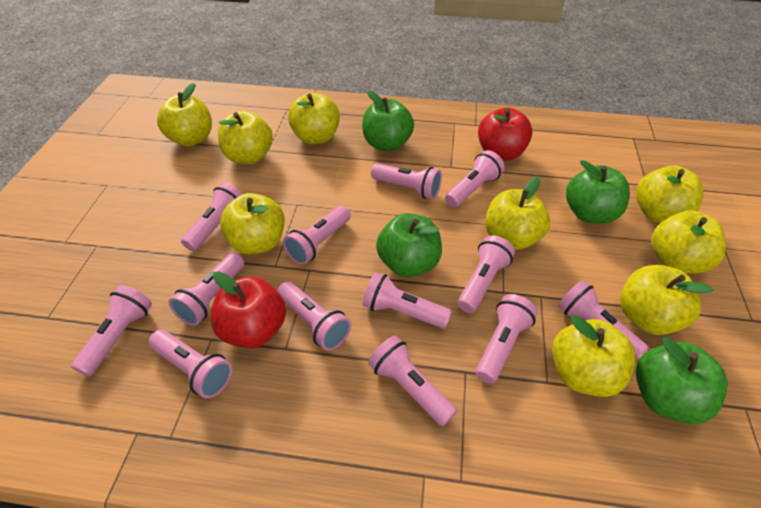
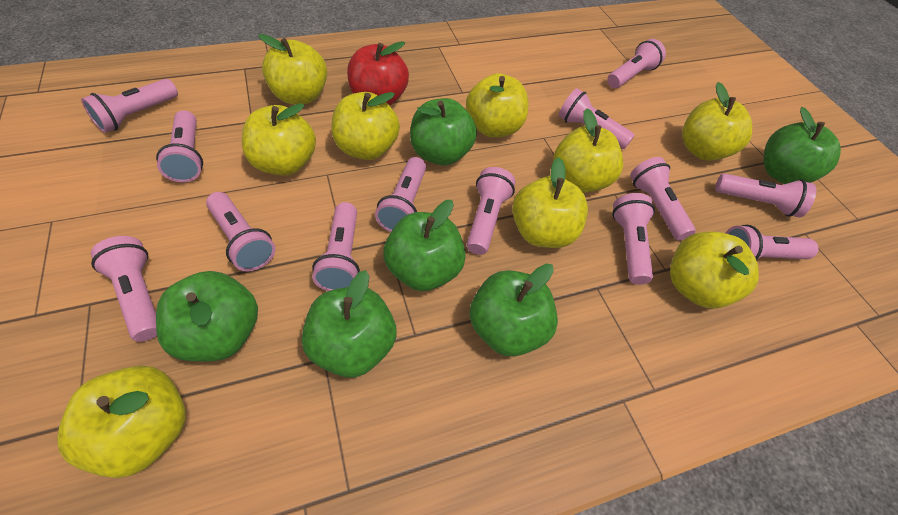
green apple: [362,91,414,151] [376,213,442,277] [566,160,630,224] [636,337,728,424] = 4 -> [156,271,258,362] [302,270,397,378] [383,200,466,291] [410,98,477,165] [469,264,558,356] [764,107,841,184] = 6
red apple: [211,271,286,348] [478,108,533,161] = 2 -> [347,41,409,106] = 1

